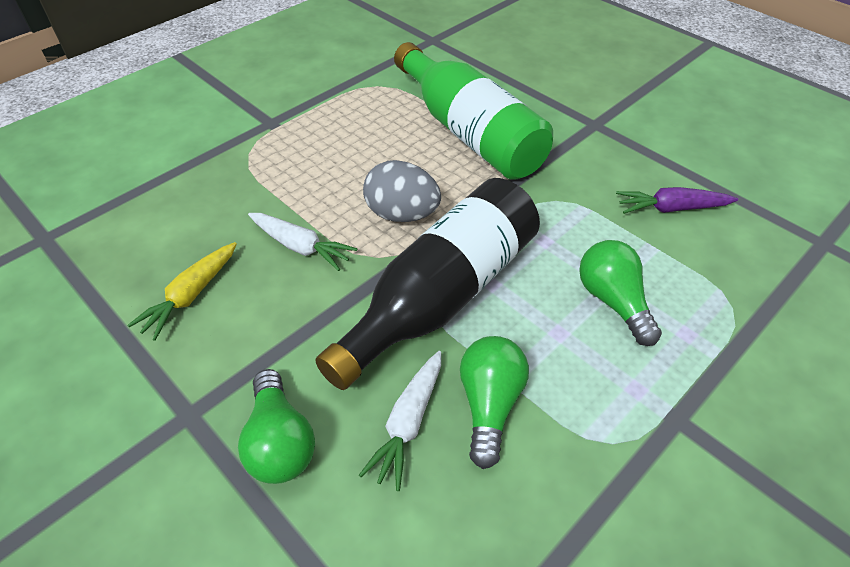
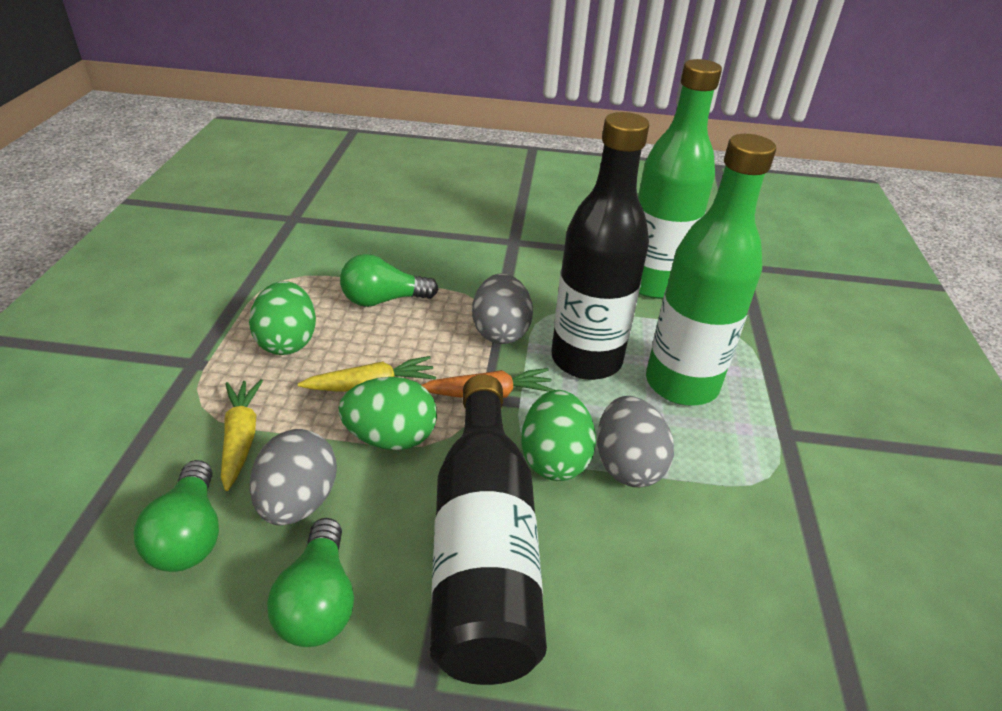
black bottle: [315,178,540,390] = 1 -> [430,375,547,685] [551,112,649,380] = 2
green bottle: [394,42,553,180] = 1 -> [638,59,722,299] [646,134,776,405] = 2
green egg: none = 0 -> [249,281,316,355] [339,377,437,450] [521,390,596,481] = 3
grey egg: [363,160,441,222] = 1 -> [250,429,337,525] [472,273,533,344] [597,396,674,487] = 3
orange carrot: none = 0 -> [422,368,554,398] = 1
purple carrot: [616,187,738,214] = 1 -> none = 0
white carrot: [248,213,357,271] [359,351,441,491] = 2 -> none = 0
yellow carrot: [128,242,237,341] = 1 -> [221,379,263,491] [298,356,436,392] = 2

